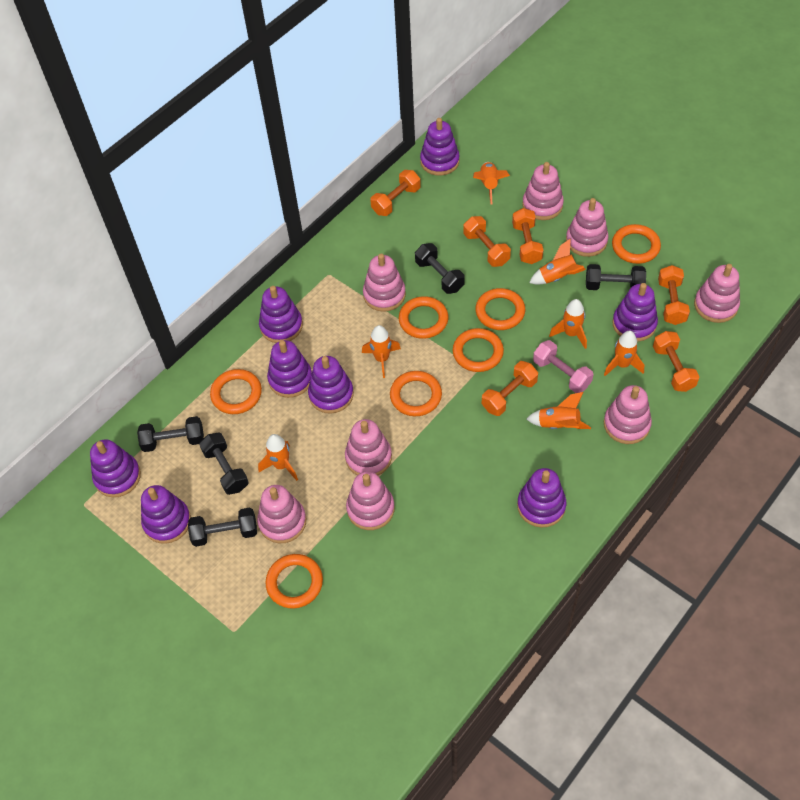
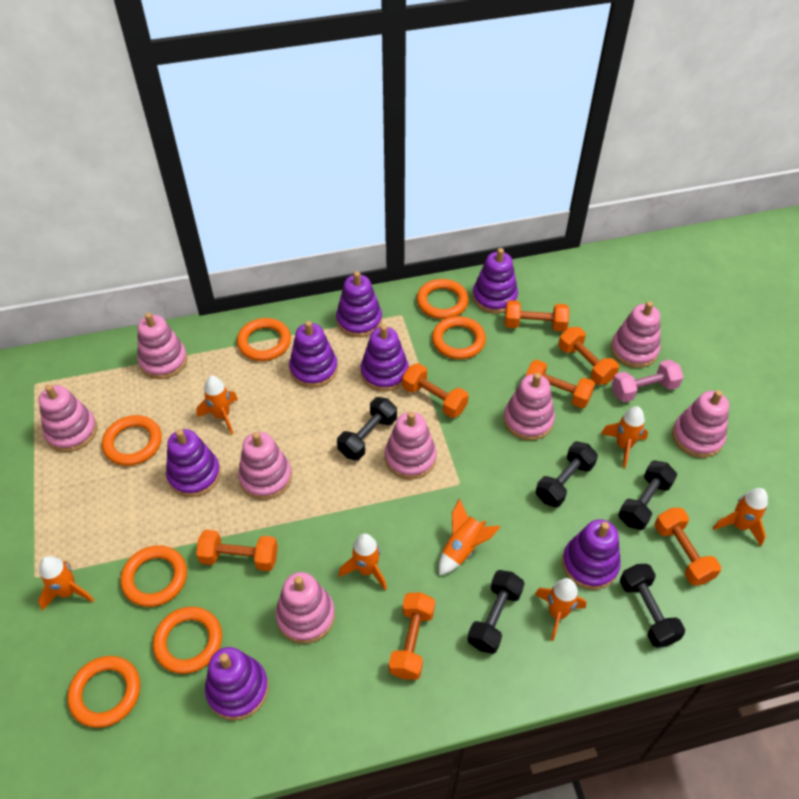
orange dumbbell: [370,170,421,216] [464,216,511,267] [482,361,538,416] [512,208,543,264] [653,331,700,392] [658,265,690,325] = 6 -> [196,530,278,571] [389,592,435,680] [402,363,469,418] [505,300,570,332] [525,360,595,408] [558,327,619,385] [655,508,721,586] = 7
purple stacking toy: [90,439,141,497] [141,485,191,544] [259,286,303,343] [267,340,312,398] [308,356,354,414] [420,118,460,176] [517,468,566,528] [612,283,658,342] = 8 -> [166,429,221,497] [205,647,269,720] [289,321,338,388] [336,271,382,337] [361,325,409,392] [472,248,518,314] [562,519,621,590] = 7

